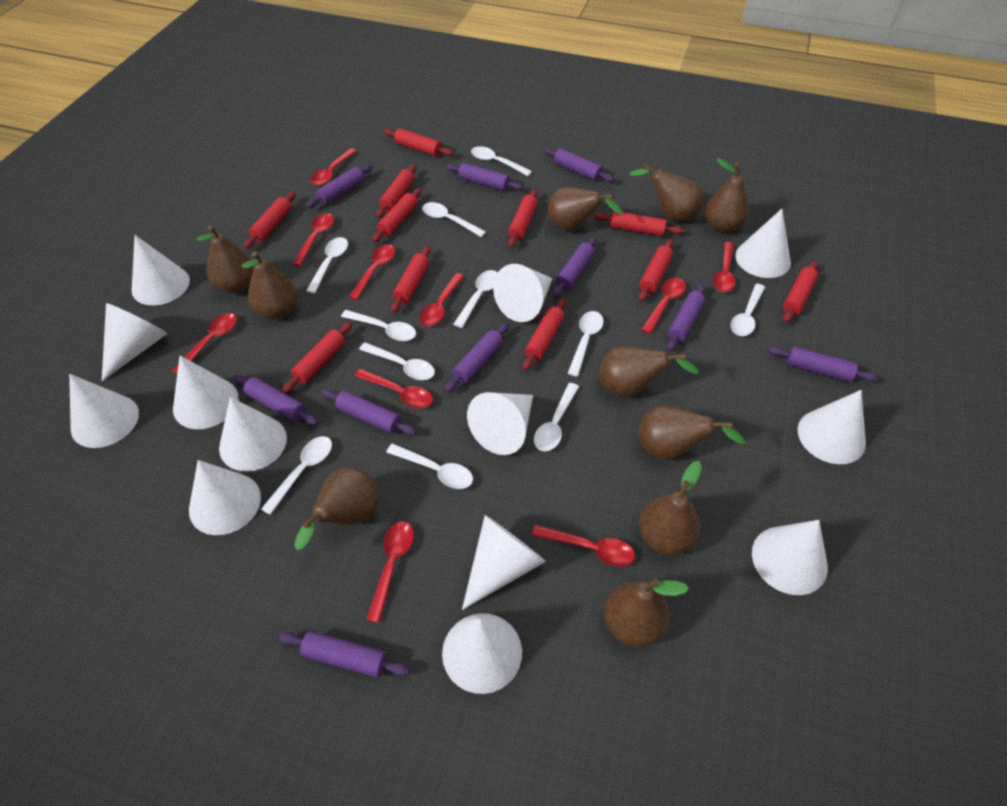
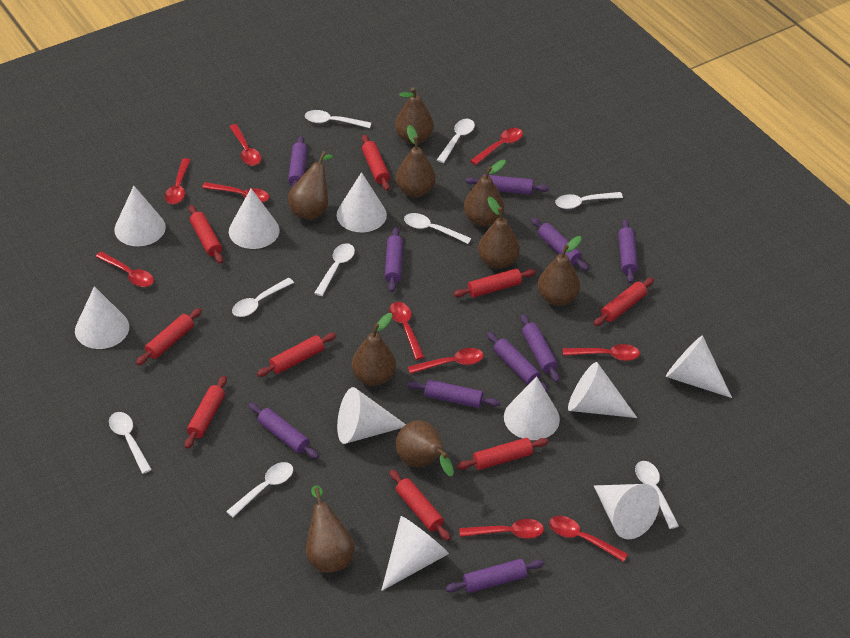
brown pear: [196,225,254,293] [241,251,297,319] [294,467,379,550] [547,187,623,231] [599,346,699,397] [604,579,689,647] [629,164,703,222] [638,405,745,460] [639,461,702,555] [705,158,749,233] = 10 -> [288,151,333,220] [306,485,355,573] [352,313,396,386] [395,87,434,144] [396,125,436,197] [396,420,454,477] [464,160,506,226] [478,197,520,269] [538,236,582,306] = 9
red rolling pin: [244,192,296,249] [282,322,352,394] [372,188,422,242] [376,164,417,218] [384,128,453,156] [391,246,431,313] [508,189,538,247] [523,298,566,371] [594,211,684,236] [638,239,674,301] [783,261,818,323] = 11 -> [136,308,202,365] [185,376,227,449] [189,205,223,264] [257,333,336,377] [362,135,390,191] [390,470,450,541] [453,269,536,298] [457,438,548,470] [594,278,654,326] = 9
white cone: [69,374,139,448] [102,303,167,381] [132,235,190,305] [173,356,238,429] [189,460,261,535] [219,397,287,471] [442,613,522,694] [462,515,546,610] [467,392,533,455] [493,264,553,322] [735,209,791,278] [752,520,828,595] [798,390,866,464] = 13 -> [75,286,129,349] [114,186,166,246] [229,189,280,249] [337,172,387,232] [337,387,406,444] [381,516,449,591] [504,376,560,440] [568,362,637,418] [594,484,660,539] [666,336,732,398] = 10
white spoon: [261,436,332,515] [306,237,348,293] [341,310,416,341] [359,342,435,380] [386,444,473,489] [422,202,486,237] [454,270,498,328] [471,146,532,176] [534,383,579,451] [568,311,604,376] [731,284,765,336] = 11 -> [109,412,152,474] [226,462,293,517] [232,278,294,317] [305,110,371,128] [314,243,355,296] [404,213,472,244] [437,119,475,163] [555,192,623,209] [635,461,679,529] = 9

